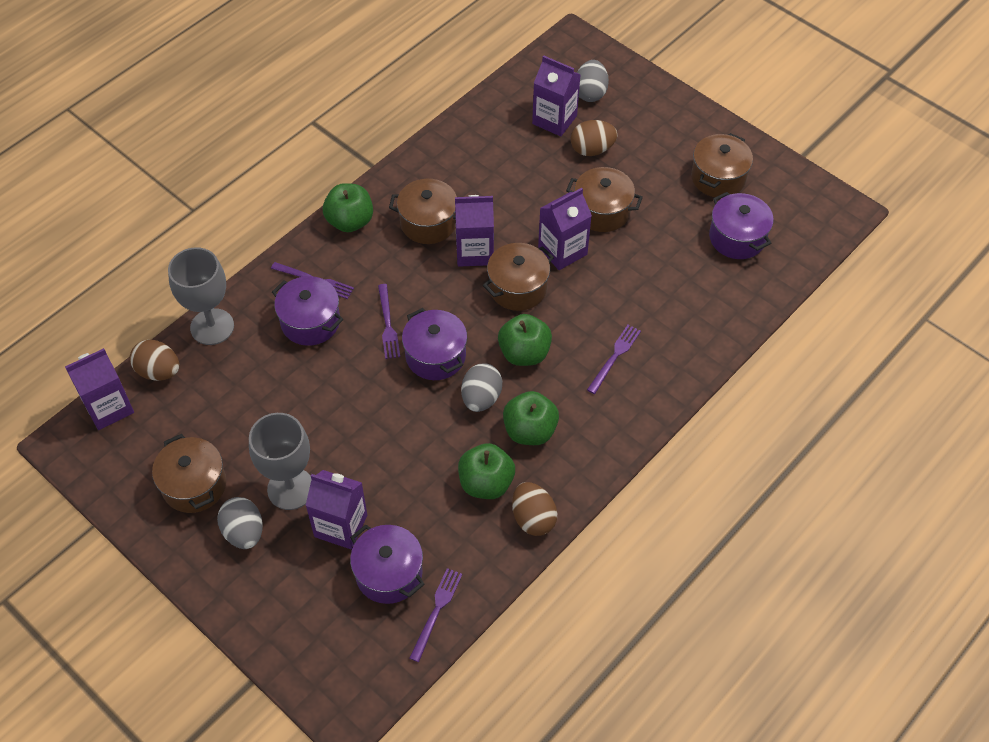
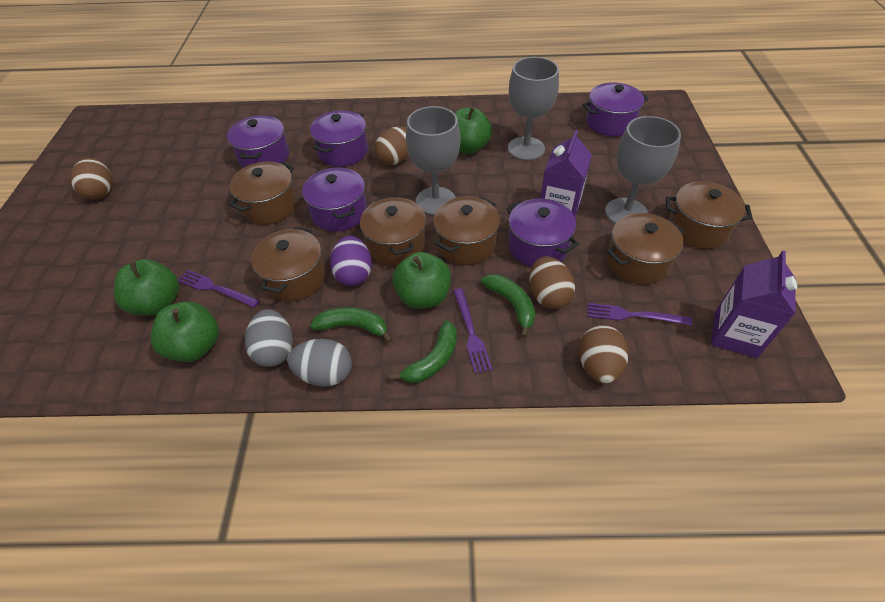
brown egg: [130,339,180,381] [512,482,557,536] [571,120,617,156] = 3 -> [70,158,112,199] [375,127,409,165] [529,256,575,309] [579,325,628,384] = 4
brown pot: [152,434,226,513] [389,179,457,244] [483,243,554,311] [566,167,643,232] [691,133,753,197] = 5 -> [229,162,297,224] [251,227,326,302] [360,196,426,266] [433,196,500,265] [607,213,684,285] [666,181,752,249] = 6
green banana: none = 0 -> [310,307,392,343] [390,320,457,383] [481,274,536,338] = 3
grey egg: [217,497,263,549] [461,363,502,412] [577,60,609,102] = 3 -> [245,309,293,367] [287,339,352,387] = 2
grey goblet: [168,247,234,345] [249,413,311,510] = 2 -> [406,106,460,215] [508,57,559,160] [605,116,681,224] = 3
purple carton: [65,348,134,430] [305,470,367,549] [455,195,494,267] [532,55,581,136] [538,188,592,270] = 5 -> [540,130,592,219] [711,250,797,358] = 2
purple egg: none = 0 -> [330,236,372,286] = 1
purple fork: [271,262,354,299] [378,284,400,359] [409,568,462,662] [587,325,641,394] = 4 -> [178,270,260,308] [454,288,492,374] [587,303,692,326] = 3
purple pot: [272,276,343,346] [350,525,424,604] [402,308,467,380] [709,192,774,259] = 4 -> [227,115,289,168] [302,167,367,232] [310,110,368,167] [506,199,579,267] [582,82,649,136] = 5

